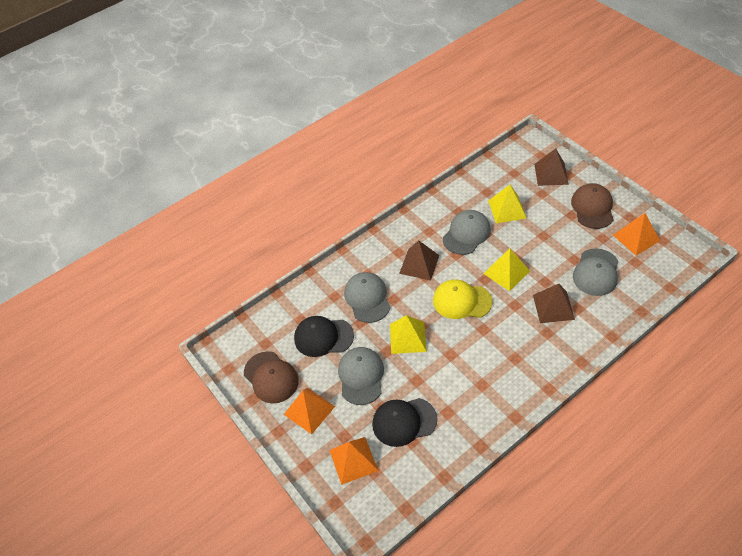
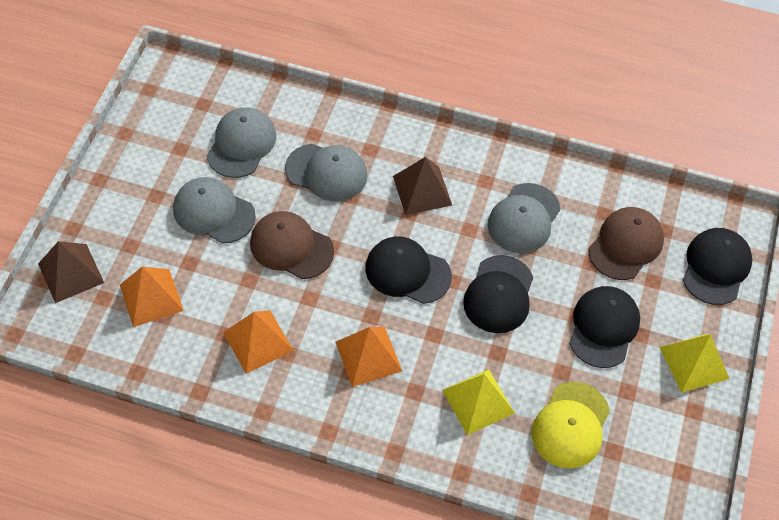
black cap: [294,316,354,357] [372,398,437,447] = 2 -> [365,236,452,304] [463,255,533,333] [569,286,640,368] [683,228,752,305] = 4
brown pyramid: [399,240,440,281] [533,284,575,323] [534,149,569,186] = 3 -> [38,241,104,303] [393,157,452,215] = 2
yellow pyramid: [390,315,427,354] [483,248,530,291] [488,184,527,224] = 3 -> [442,369,515,435] [660,334,730,393] = 2

